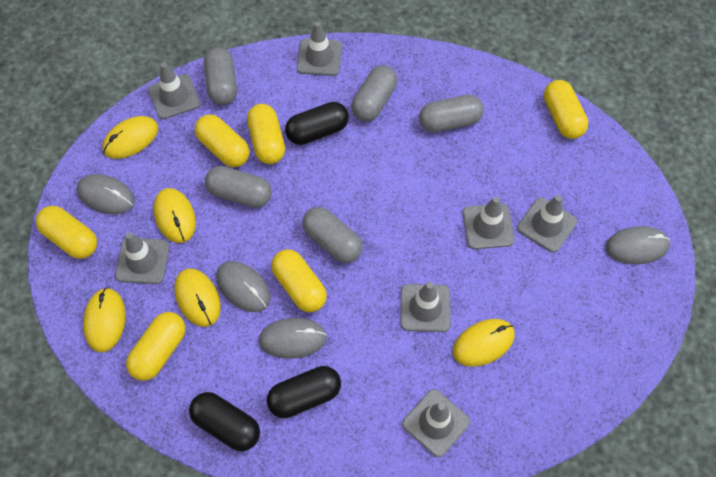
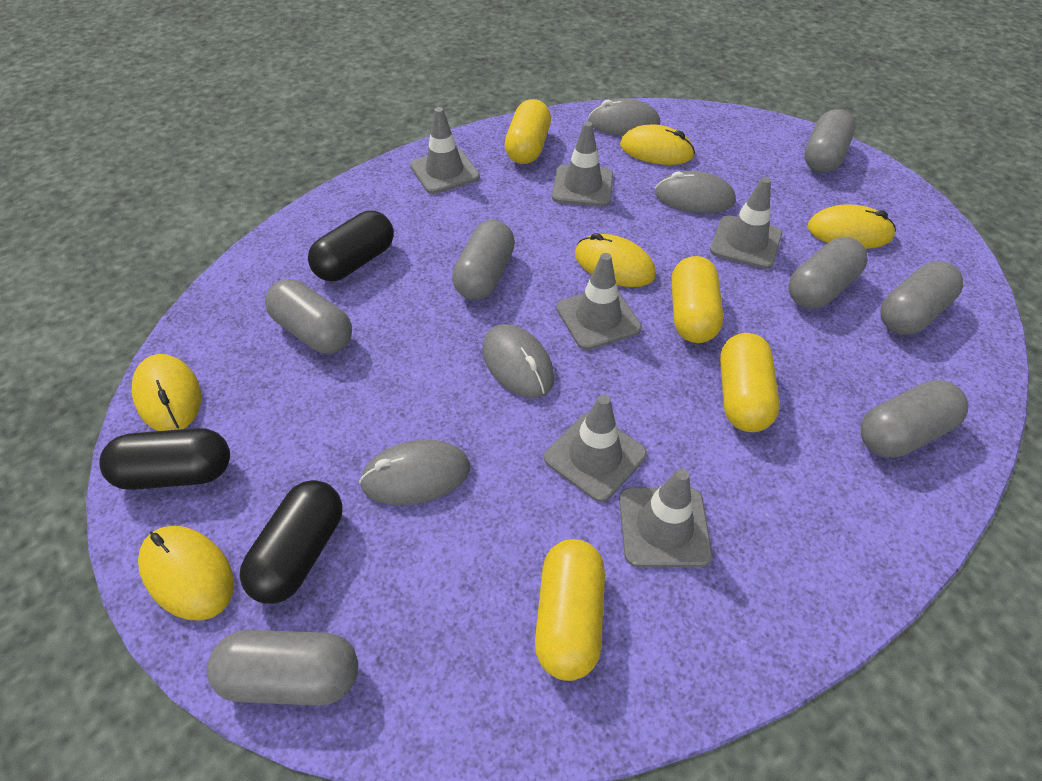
grey capsule: [204,47,237,105] [205,166,272,208] [302,207,363,263] [352,65,397,121] [419,95,484,133] = 5 -> [207,630,358,706] [265,279,352,354] [452,220,515,300] [788,237,867,309] [804,109,855,173] [861,380,969,458] [881,261,963,335] = 7
grey traffic cone: [115,232,169,284] [148,62,200,119] [297,21,342,76] [401,282,451,332] [402,389,470,457] [462,196,515,249] [517,195,577,252] = 7 -> [410,107,480,194] [544,394,647,502] [552,121,613,207] [556,253,642,350] [619,469,713,567] [710,177,782,269] = 6
yellow capsule: [36,206,97,259] [126,312,186,381] [195,114,249,167] [247,104,285,164] [271,249,327,312] [544,80,588,139] = 6 -> [505,99,551,164] [535,539,605,681] [671,256,723,343] [720,333,780,432] = 4

